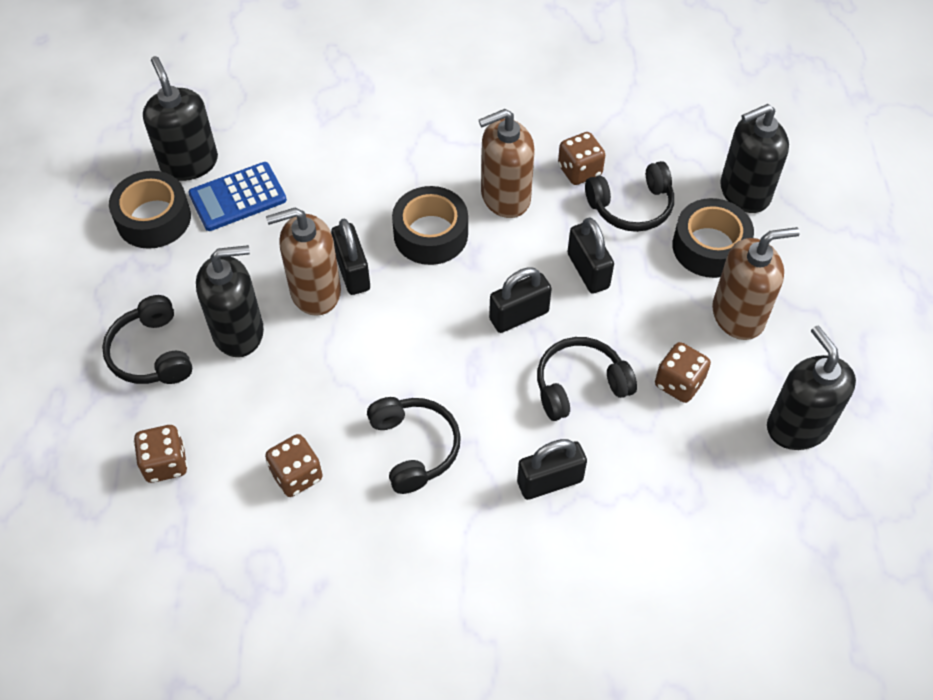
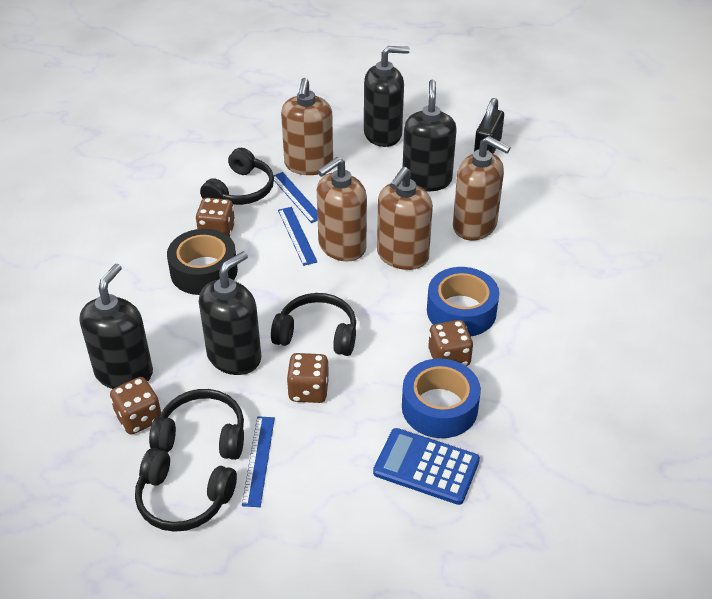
black padlock: [331,219,370,295] [489,267,552,333] [517,439,587,500] [567,217,614,294] = 4 -> [474,98,504,154] = 1
black tape: [109,171,191,249] [392,186,468,265] [672,198,754,278] = 3 -> [167,229,238,295] = 1
blue ruler: none = 0 -> [242,416,275,507] [273,172,318,223] [278,207,317,266] = 3
blue tape: none = 0 -> [402,358,481,438] [427,267,499,336] = 2
brown soap dispenser: [266,208,341,316] [479,109,535,218] [712,227,800,340] = 3 -> [281,78,333,175] [317,157,367,261] [377,167,433,270] [453,136,511,241] = 4

